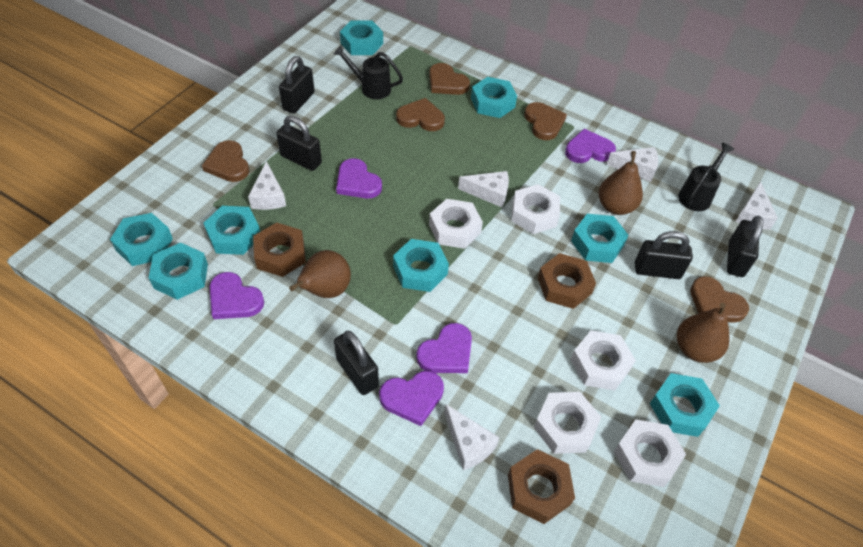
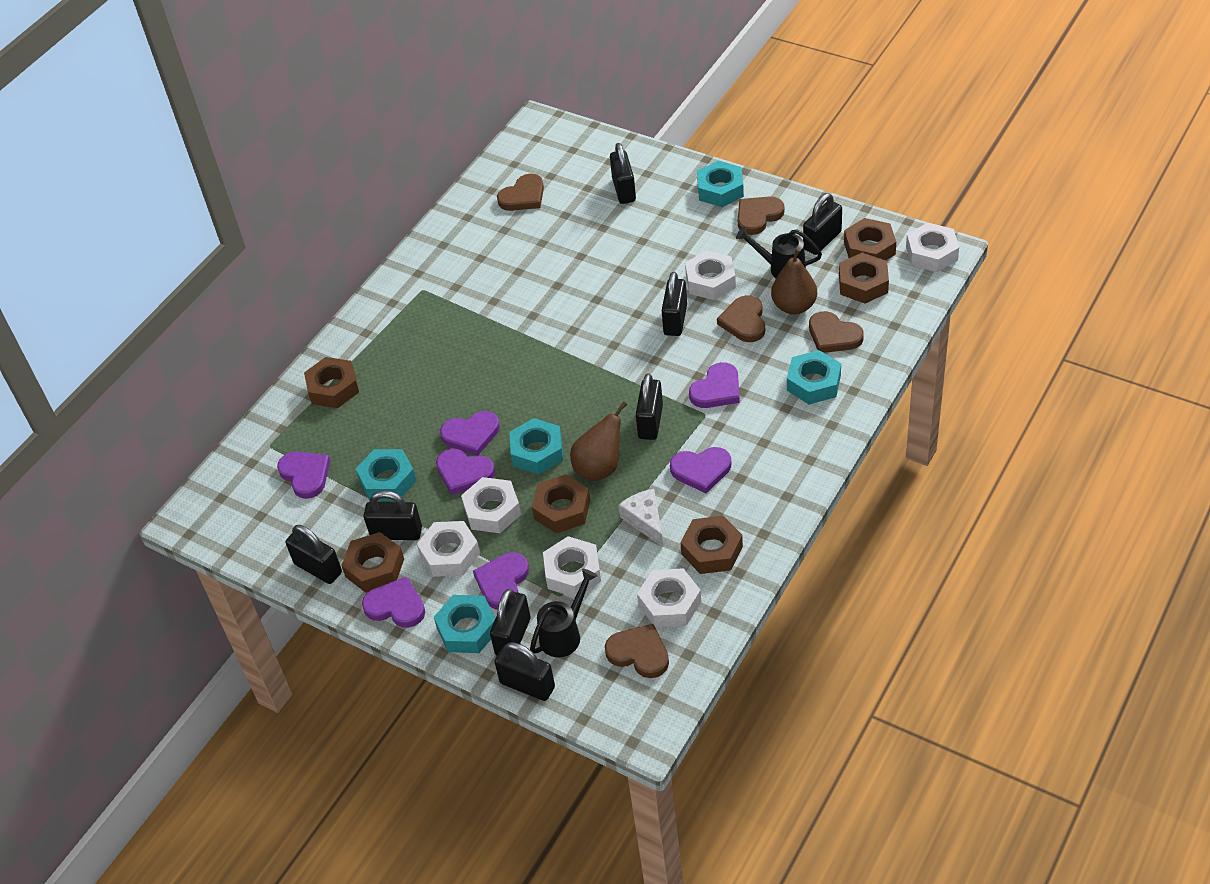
black padlock: [276,116,322,171] [279,56,315,114] [334,331,379,395] [635,231,693,279] [727,215,763,277] = 5 -> [286,525,342,584] [364,491,422,540] [490,589,530,656] [495,642,555,701] [610,143,636,204] [636,373,663,440] [662,272,687,336] [803,193,842,255] = 8
brown nut: [253,223,306,277] [508,449,575,524] [538,253,596,309] = 3 -> [304,357,359,408] [341,532,404,593] [532,474,590,534] [680,516,743,574] [839,252,889,304] [844,218,896,261] = 6
brown pear: [289,250,351,298] [599,151,643,215] [677,303,730,363] = 3 -> [570,401,627,481] [771,248,817,314] = 2
purple heart: [209,272,264,319] [336,158,382,198] [379,371,444,426] [416,323,472,373] [565,129,616,163] = 5 -> [277,452,330,499] [362,576,425,628] [436,449,495,495] [440,411,500,456] [473,552,529,610] [670,447,731,493] [689,362,740,408] = 7
turquoise nut: [110,213,173,266] [149,243,208,300] [203,206,260,255] [340,20,383,55] [393,239,449,292] [471,77,517,118] [571,214,629,263] [650,373,720,437] = 8 -> [356,449,416,501] [434,595,496,653] [510,418,563,474] [697,161,744,207] [787,350,841,404] = 5
white cheese: [248,161,286,210] [444,404,500,470] [458,171,509,207] [606,147,658,182] [735,181,778,230] = 5 -> [619,489,663,547] = 1
white nut: [429,199,483,249] [511,184,560,234] [534,392,601,454] [570,330,636,391] [614,419,686,487] = 5 -> [417,521,480,577] [461,477,521,533] [543,536,601,597] [637,568,701,627] [685,250,736,300] [906,222,959,272] = 6

